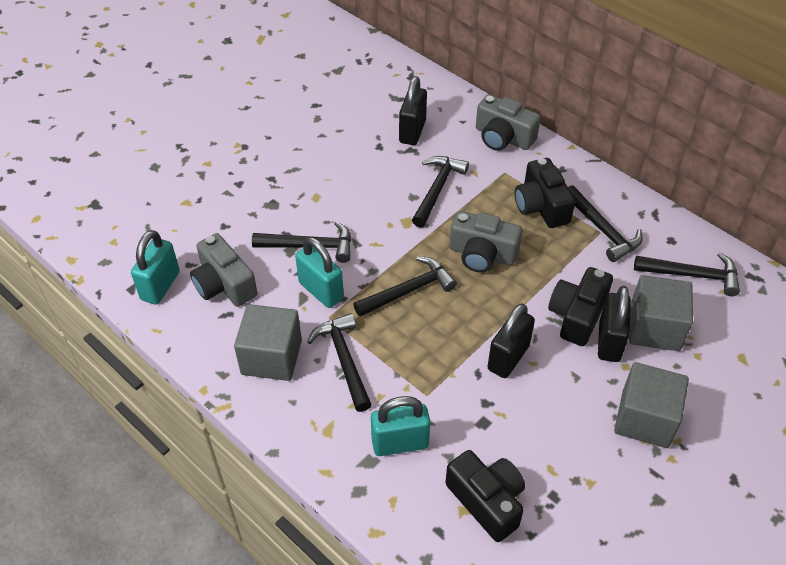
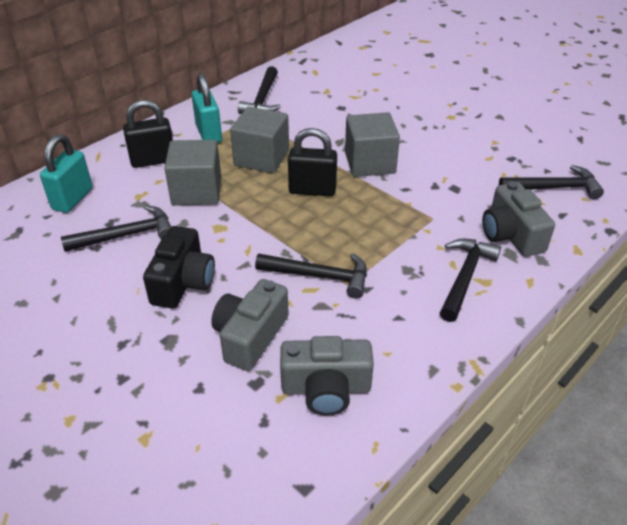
black camera: [445,450,525,542] [515,158,575,228] [548,267,613,346] = 3 -> [143,226,215,309] = 1
black hammer: [252,221,351,263] [307,313,372,412] [353,257,457,317] [412,156,469,227] [568,185,643,262] [634,253,740,296] = 6 -> [61,206,171,252] [238,66,281,114] [255,253,367,299] [440,238,501,322] [499,165,604,199] = 5
black padlock: [399,76,427,145] [488,303,535,378] [598,286,631,362] = 3 -> [123,100,173,168] [288,128,337,196] = 2
turquoise padlock: [131,230,180,305] [295,237,344,308] [371,396,430,456] = 3 -> [40,134,93,213] [192,73,222,143] = 2

